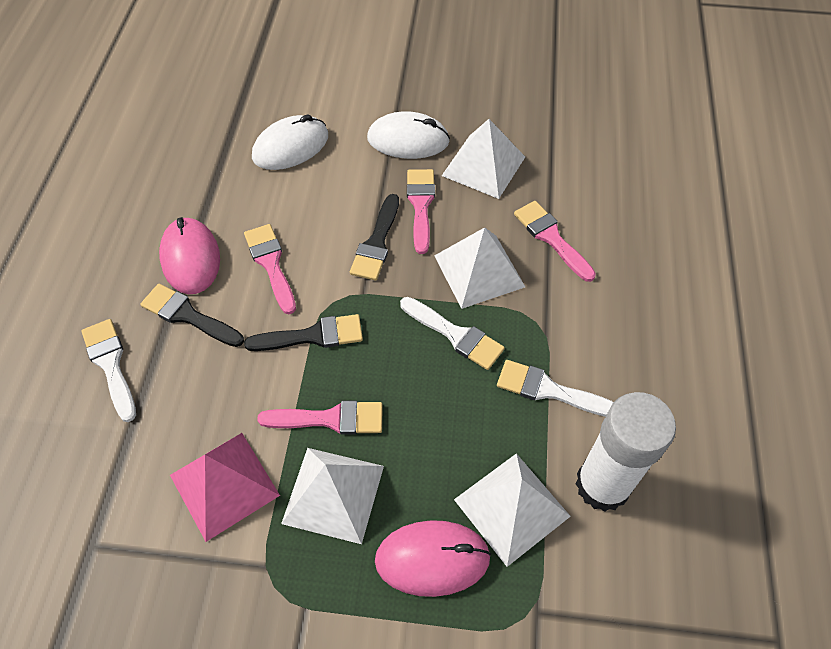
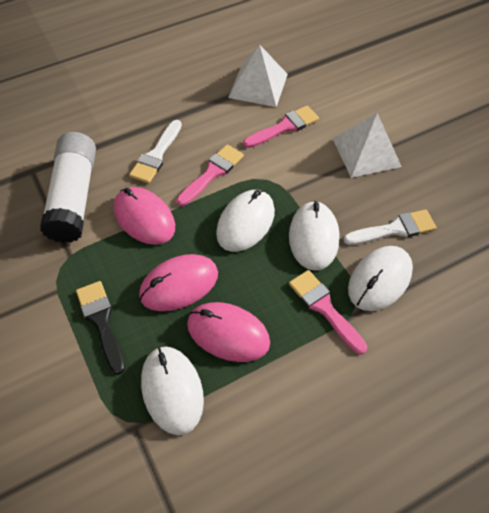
black brush: [140,284,244,347] [244,314,363,351] [350,194,399,281] = 3 -> [76,281,125,375] = 1
pink brush: [244,224,296,314] [257,401,383,435] [407,169,435,254] [514,201,596,282] = 4 -> [176,144,244,206] [243,106,319,148] [289,270,367,354] = 3
pink mouse: [159,217,220,294] [375,520,491,597] = 2 -> [114,187,175,245] [139,254,218,311] [187,302,270,362] = 3
pink pyramid: [170,433,280,542] = 1 -> none = 0
white brush: [82,319,136,422] [400,297,505,370] [497,360,614,417] = 3 -> [129,120,182,183] [343,209,436,245] = 2
white mouse: [252,114,328,170] [367,111,450,159] = 2 -> [141,346,204,435] [216,190,275,252] [289,201,340,271] [348,246,413,311] = 4
white pyramid: [281,448,384,544] [434,227,525,309] [442,119,525,199] [454,453,571,567] = 4 -> [228,44,288,107] [333,113,402,178] = 2

